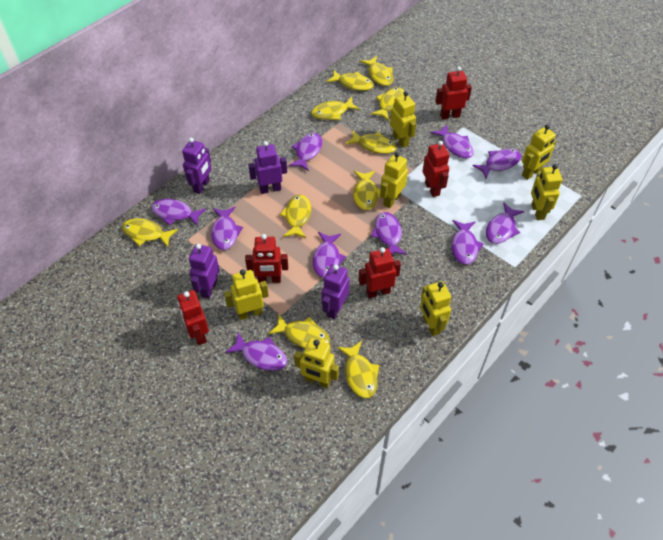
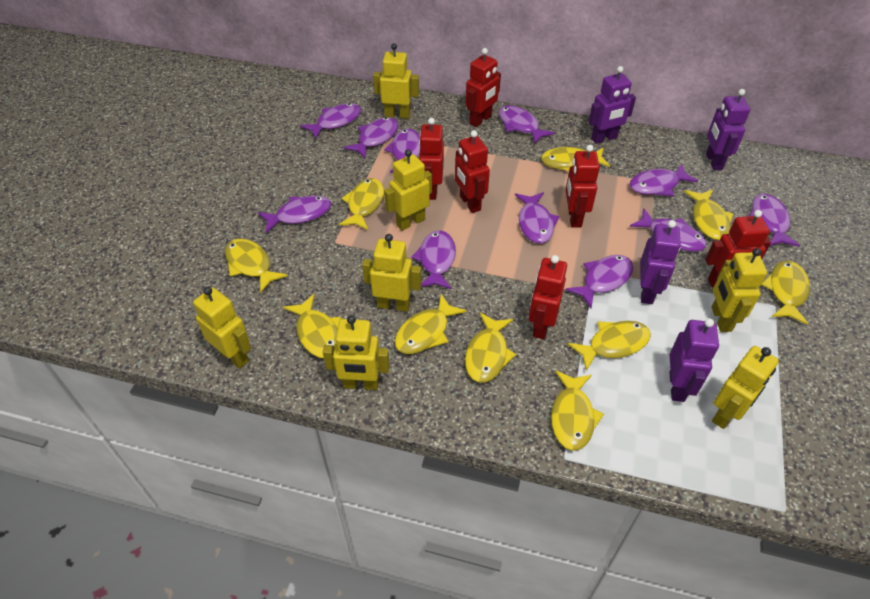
purple fish: [151,199,206,226] [211,207,243,250] [225,332,287,371] [289,133,322,171] [313,232,346,278] [371,212,407,255] [431,124,474,159] [451,220,484,265] [472,149,521,179] [486,202,524,244] = 10 -> [258,195,331,233] [300,103,361,140] [344,117,399,158] [384,129,420,173] [411,230,456,289] [498,105,555,144] [515,192,559,244] [566,255,633,308] [629,164,698,196] [630,208,707,252] [749,193,800,247] = 11
red robot: [177,290,209,345] [245,234,288,283] [358,247,401,298] [423,141,449,197] [435,66,472,120] = 5 -> [419,118,444,200] [455,130,490,213] [466,48,501,127] [529,255,567,340] [565,145,600,227] [705,210,771,287] = 6

